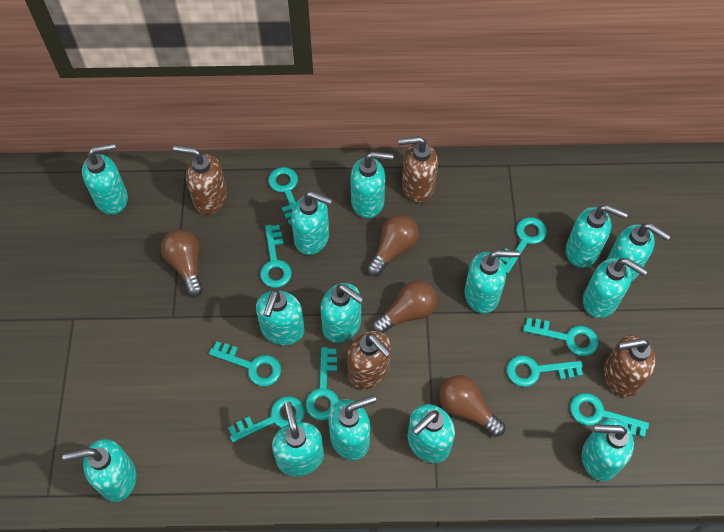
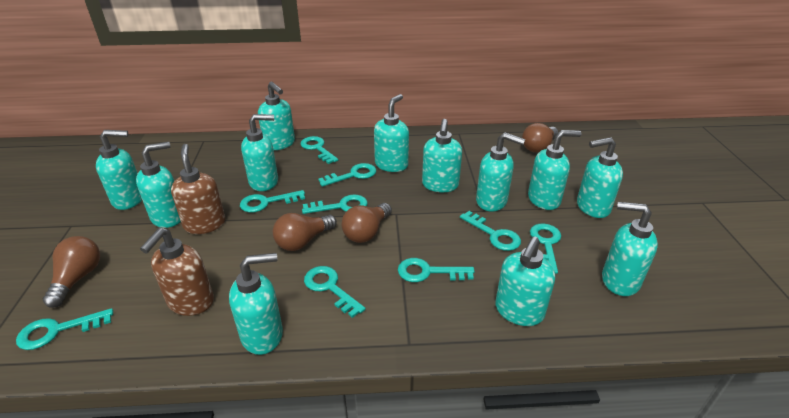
brown soap dispenser: [173,145,227,215] [347,331,392,389] [398,136,438,203] [604,335,656,397] = 4 -> [140,228,214,316] [171,144,225,234] = 2
turquoise soap dispenser: [62,439,136,502] [82,143,128,215] [256,289,305,345] [272,402,324,476] [291,191,333,255] [320,283,364,343] [328,395,376,460] [351,152,393,218] [408,404,455,463] [464,250,519,313] [566,204,628,268] [582,418,634,481] [583,258,648,318] [607,223,671,282] = 14 -> [96,130,142,210] [136,142,181,228] [229,253,283,355] [241,114,278,191] [258,82,295,150] [374,94,409,172] [422,119,462,192] [476,132,525,211] [495,236,555,326] [528,130,581,210] [577,137,623,218] [602,202,658,296] = 12

